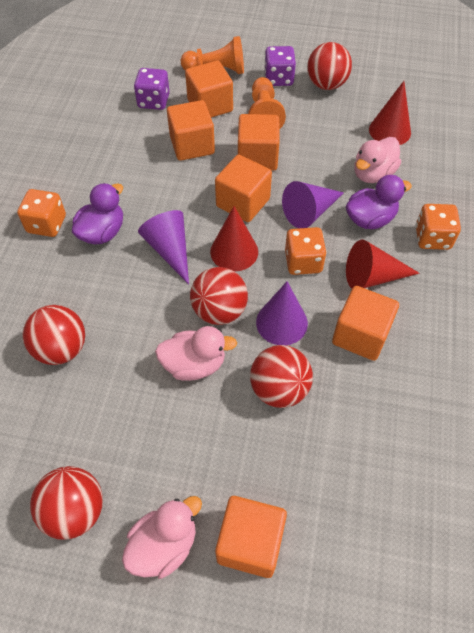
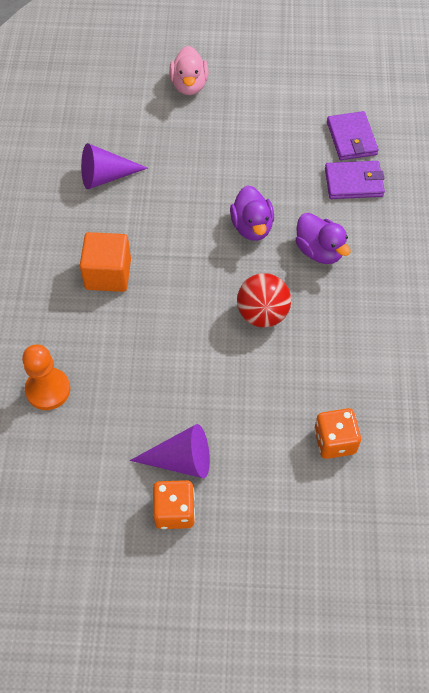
orange cube: [167,100,215,161] [185,61,233,118] [215,155,272,222] [215,496,287,578] [238,114,280,171] [332,286,399,361] = 6 -> [80,232,131,292] = 1
orange dice: [17,189,66,237] [285,227,326,275] [416,204,461,250] = 3 -> [153,480,195,529] [314,408,361,459] = 2
orange pawn: [181,36,244,74] [248,77,286,130] = 2 -> [22,344,70,410] = 1
pink duck: [122,496,202,579] [155,326,237,381] [355,137,401,183] = 3 -> [169,46,208,95] = 1
purple cone: [138,210,189,284] [256,281,308,345] [282,181,344,228] = 3 -> [81,143,148,189] [130,424,210,478] = 2
purple dice: [134,68,170,110] [264,46,296,86] = 2 -> none = 0
purple wallet: none = 0 -> [325,161,385,199] [327,111,379,160] = 2
red ball: [22,305,85,365] [30,466,103,540] [190,267,248,325] [250,345,313,408] [307,42,352,90] = 5 -> [237,273,291,328] = 1
red cone: [210,206,258,271] [346,240,420,289] [369,81,411,145] = 3 -> none = 0

